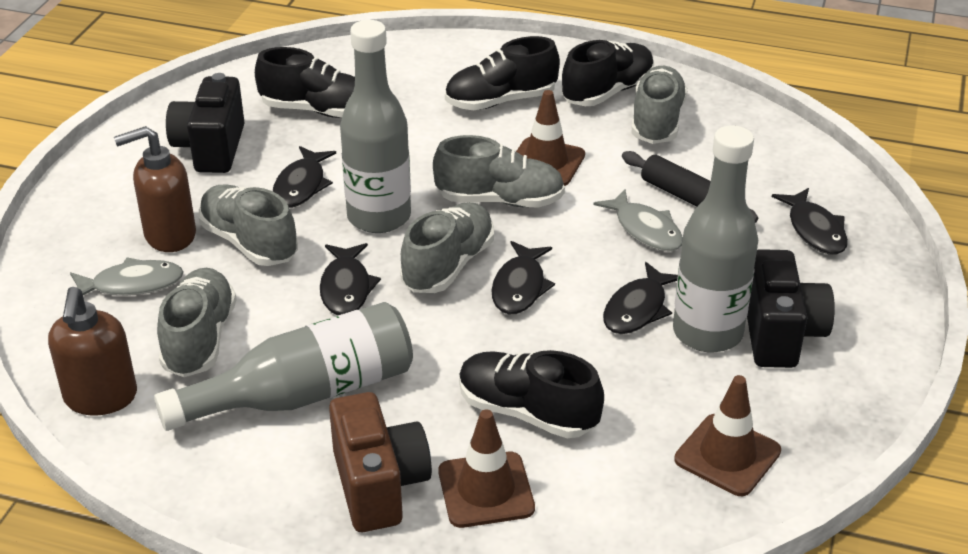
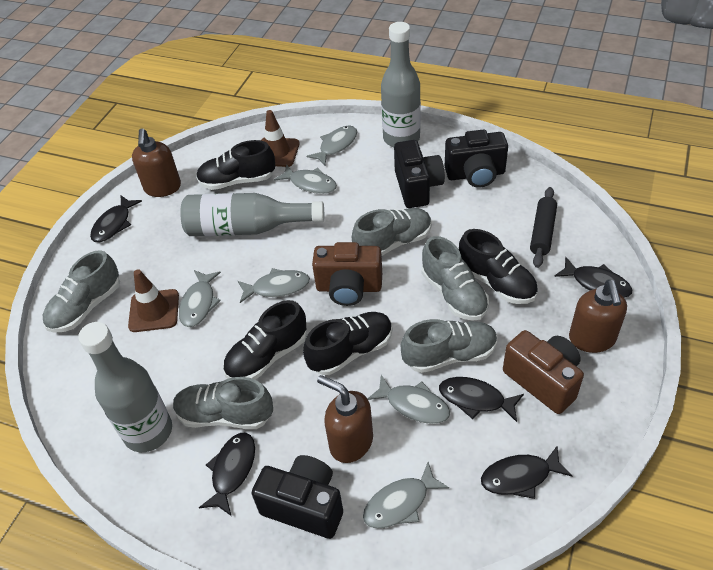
black camera: [166,73,245,173] [747,249,835,368] = 2 -> [252,455,343,539] [394,140,445,208] [445,130,508,188] = 3
brown camera: [329,392,432,532] = 1 -> [312,242,382,306] [503,330,584,414] = 2
brown soap dispenser: [48,287,137,416] [114,126,196,252] = 2 -> [132,128,181,197] [317,375,373,463] [569,279,627,353] = 3
brown traffic cone: [439,410,535,528] [516,90,585,186] [674,375,781,496] = 3 -> [128,269,179,332] [261,110,300,167] = 2
grey fish: [70,257,184,296] [593,189,683,252] = 2 -> [179,270,221,327] [238,268,310,303] [274,165,337,194] [306,125,357,166] [363,462,449,529] [367,375,450,424] = 6

